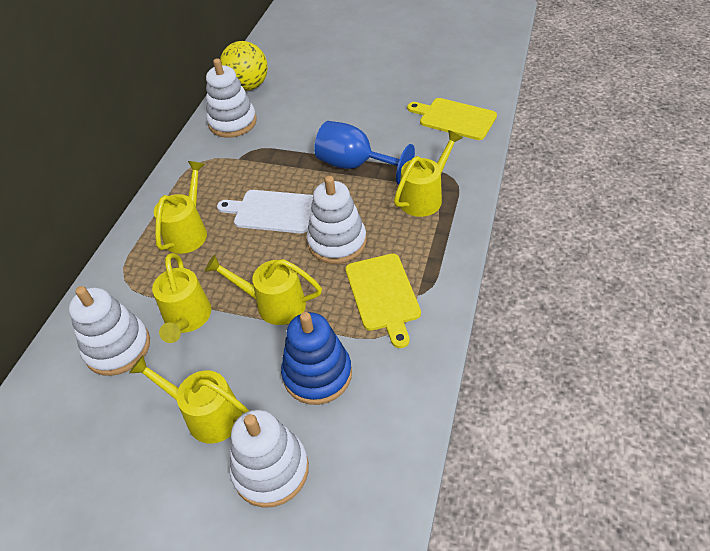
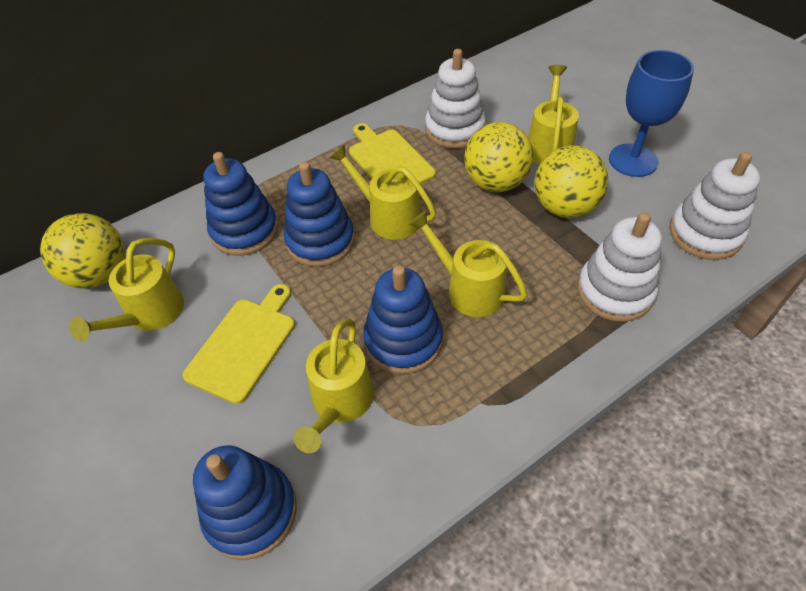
blue stacking toy: [281,312,352,405] = 1 -> [193,445,297,560] [203,152,278,256] [284,162,355,267] [363,266,443,374] = 4
white cutting board: [217,190,313,233] = 1 -> none = 0
white stacking toy: [69,286,150,376] [206,58,257,138] [230,410,309,508] [307,176,366,264] = 4 -> [425,49,486,148] [577,212,662,322] [669,152,760,260] = 3
yellow ball: [220,41,268,91] = 1 -> [40,213,125,289] [464,122,534,192] [535,145,608,218] = 3

